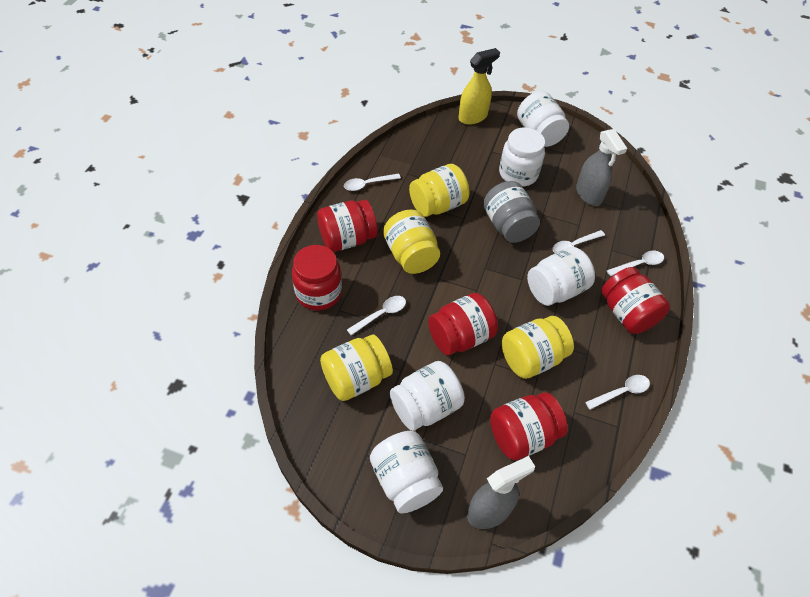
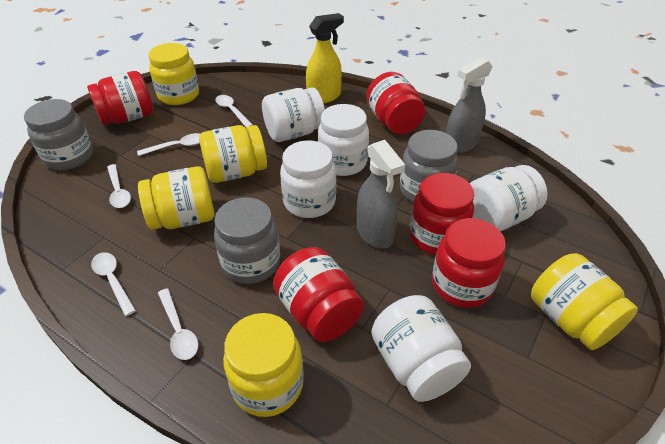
grey jar: [483,181,540,243] = 1 -> [24,99,93,170] [214,197,280,284] [400,130,458,203] = 3
yellow jar: [320,334,393,401] [383,210,440,274] [409,164,470,217] [502,316,574,379] = 4 -> [138,166,215,230] [149,43,199,105] [199,125,267,183] [223,313,304,417] [531,253,638,350] = 5

